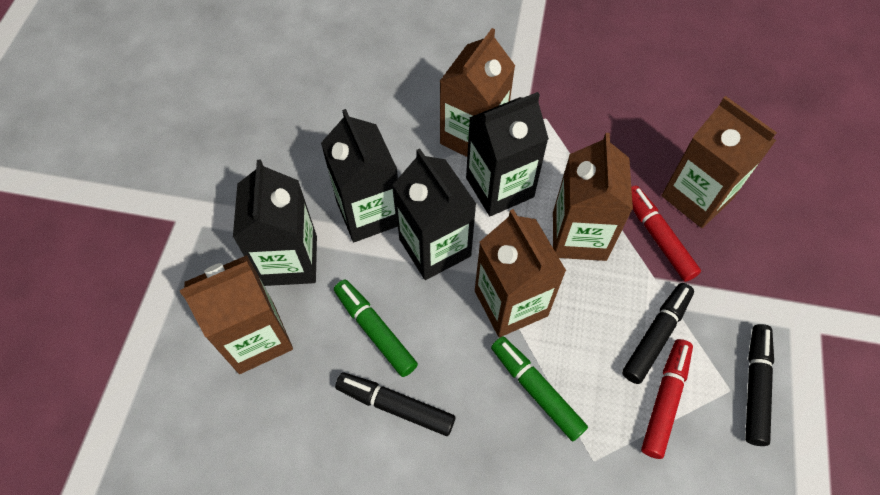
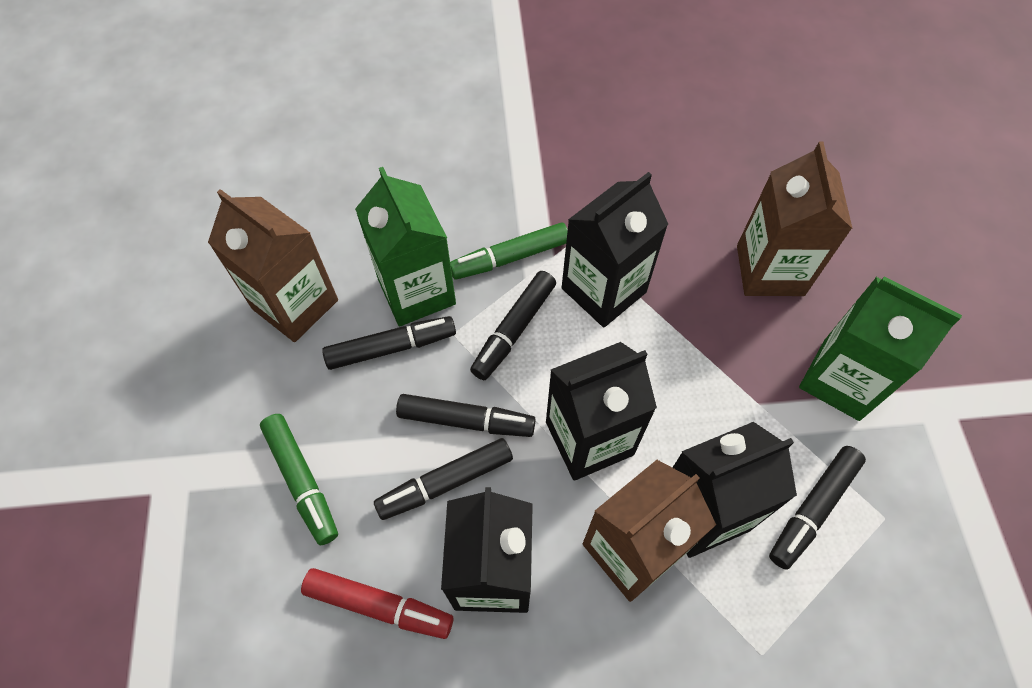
black marker: [335,372,455,436] [622,283,694,384] [745,324,774,446] = 3 -> [322,316,456,370] [374,438,513,520] [396,394,536,437] [470,271,556,380] [769,446,866,570] = 5
brown carton: [180,255,293,374] [440,28,515,157] [475,209,566,337] [553,133,633,261] [661,96,777,228] = 5 -> [208,189,338,342] [583,460,716,602] [737,142,853,296] = 3
green carton: none = 0 -> [355,167,456,326] [799,276,962,421] = 2
red marker: [631,185,701,282] [641,339,693,459] = 2 -> [301,568,453,639] = 1

